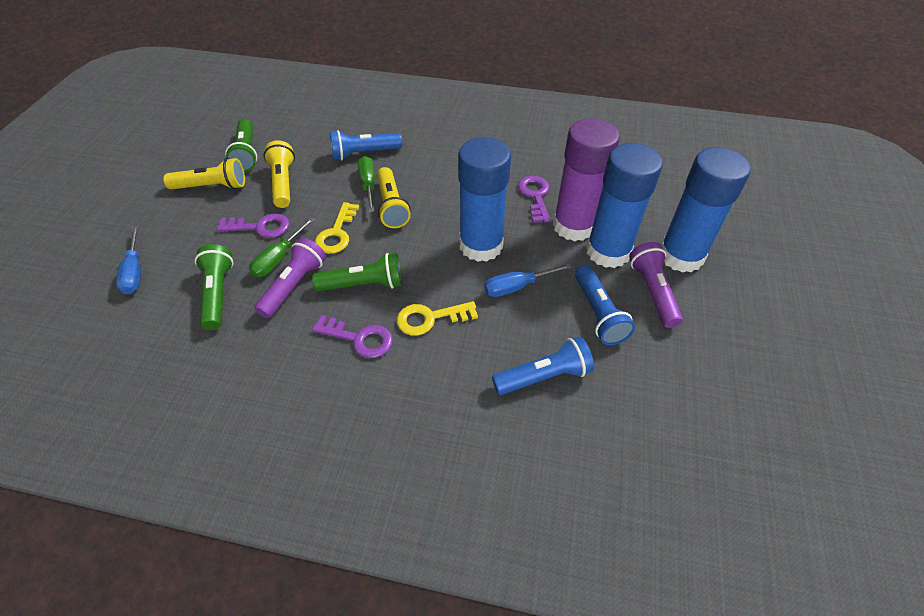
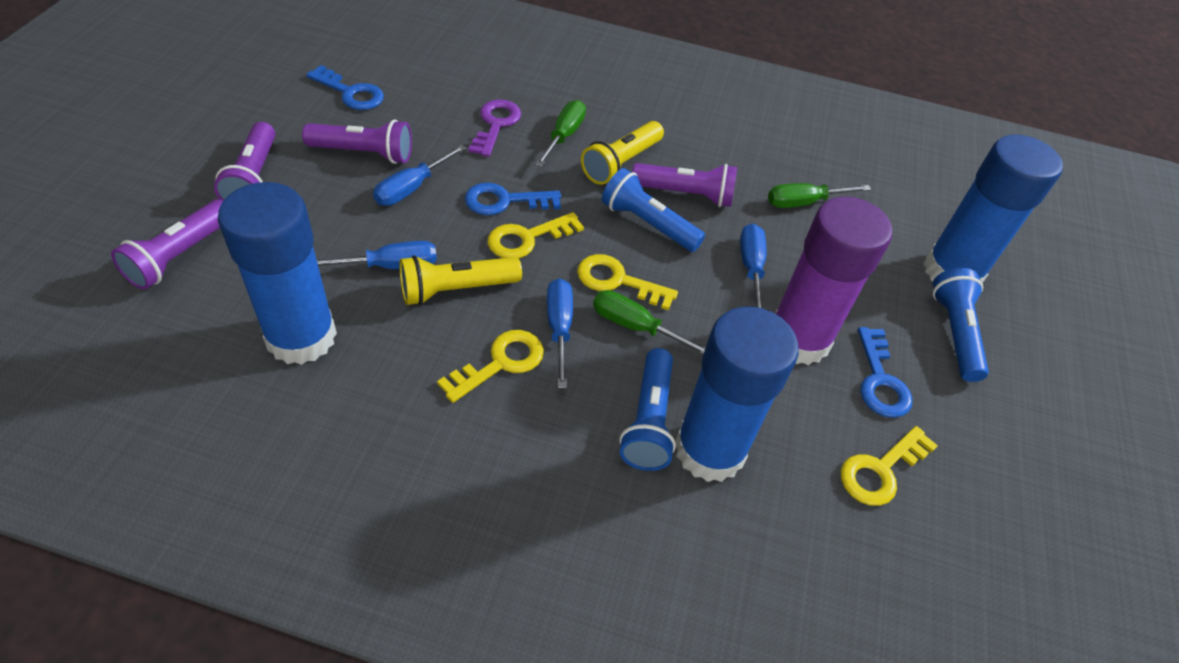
blue key: none = 0 -> [306,65,384,110] [465,183,561,215] [858,327,912,418] = 3
blue screwdriver: [116,226,141,294] [484,263,572,297] = 2 -> [317,241,437,269] [373,145,466,206] [547,278,573,388] [740,223,766,308] = 4
green flashlight: [195,244,233,330] [225,119,257,172] [312,253,402,292] = 3 -> none = 0
green screwdriver: [249,217,315,277] [358,156,375,212] = 2 -> [535,100,586,167] [593,290,706,354] [768,183,871,208] = 3
purple flashlight: [254,238,326,318] [629,242,683,328] = 2 -> [111,199,223,290] [214,122,276,201] [302,120,412,164] [632,163,737,207] = 4
purple key: [216,213,290,238] [312,315,393,358] [518,176,550,223] = 3 -> [468,99,521,157] = 1
yellow flashlight: [163,158,245,190] [263,140,295,208] [377,167,411,228] = 3 -> [399,255,522,305] [581,121,664,185] = 2
yellow key: [315,202,359,254] [397,301,478,336] = 2 -> [437,330,544,403] [488,212,584,259] [577,254,678,310] [841,426,938,506] = 4

